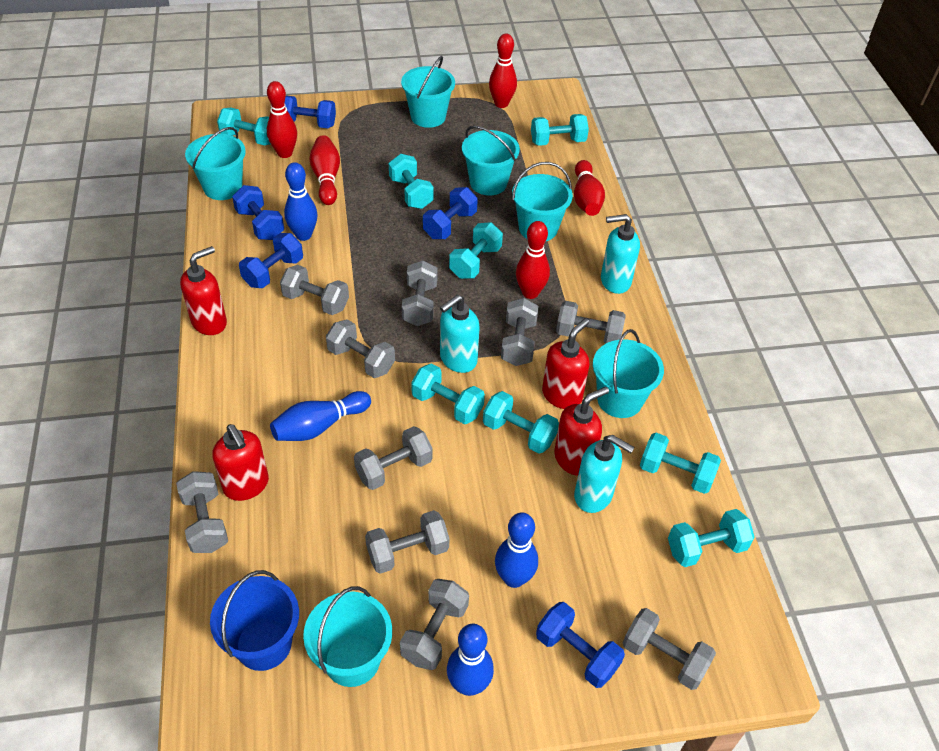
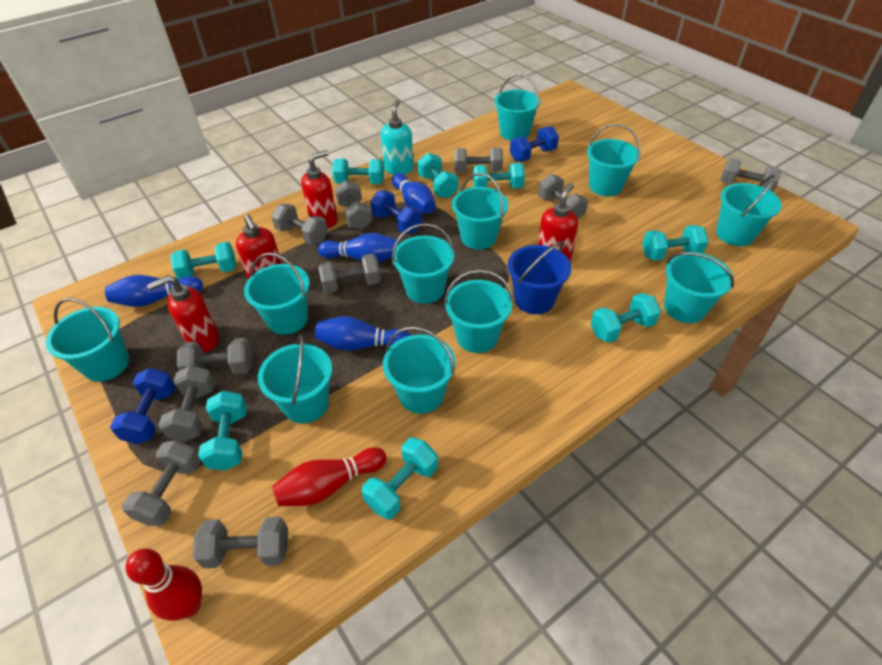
blue dumbbell: [232,185,284,240] [239,233,303,288] [285,95,336,128] [423,187,478,239] [536,602,625,688] = 5 -> [110,368,176,444] [370,191,422,234] [510,126,559,162] = 3
red bowling pin: [267,81,297,158] [309,135,340,205] [489,34,517,108] [516,221,550,299] [574,160,605,216] = 5 -> [125,548,202,621] [272,447,386,506] = 2
turquoise bucket: [185,127,246,200] [303,586,392,687] [401,56,455,128] [462,126,520,195] [512,162,573,241] [593,329,664,418] = 6 -> [46,298,129,382] [244,253,310,335] [258,334,332,423] [383,326,456,414] [392,223,454,304] [444,270,513,353] [452,173,508,249] [494,74,541,141] [587,124,641,196] [664,252,734,323] [716,174,782,246] = 11
turquoise soap dispenser: [440,295,480,373] [574,435,635,513] [601,214,640,294] = 3 -> [381,99,414,175] = 1

